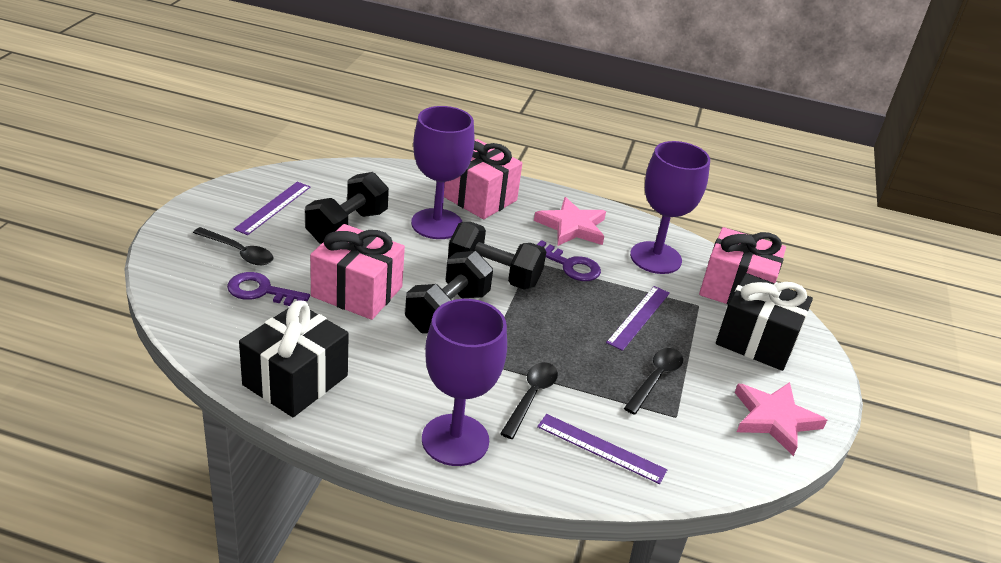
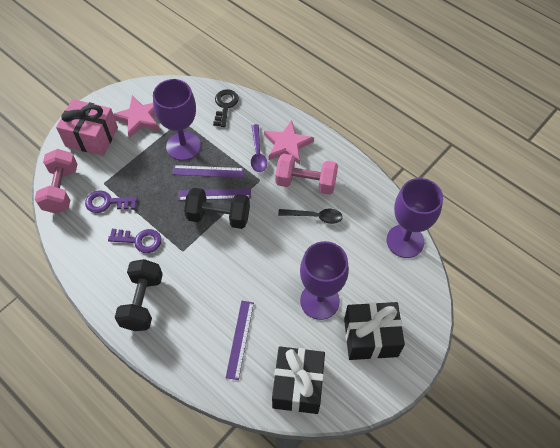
black dumbbell: [305,172,389,244] [405,251,493,333] [448,222,546,290] = 3 -> [115,259,163,331] [184,188,250,229] = 2
black key: none = 0 -> [213,89,239,127] = 1
black spoon: [193,227,274,265] [500,362,558,439] [624,348,683,415] = 3 -> [278,209,343,224] = 1
pink dumbbell: none = 0 -> [35,149,77,214] [275,154,338,195] = 2
pink gift: [310,224,405,320] [444,139,522,219] [699,227,786,305] = 3 -> [56,99,118,156] = 1
purple spoon: none = 0 -> [251,124,267,172] = 1

